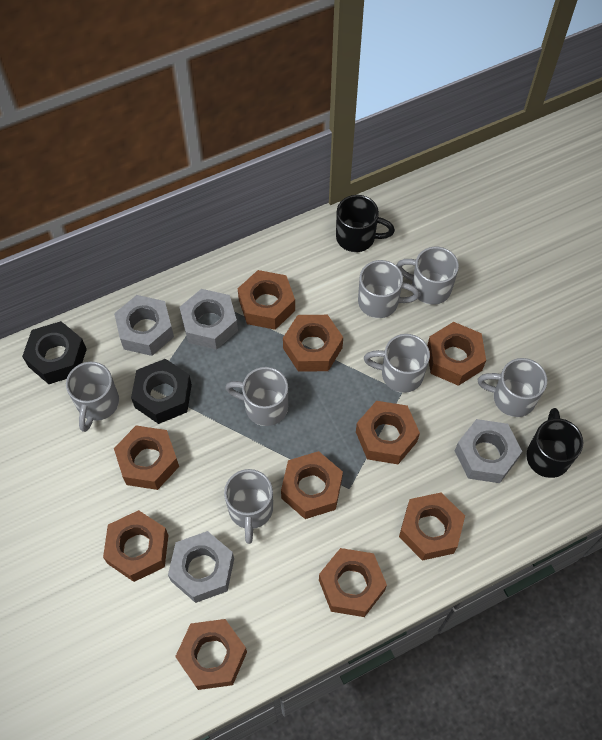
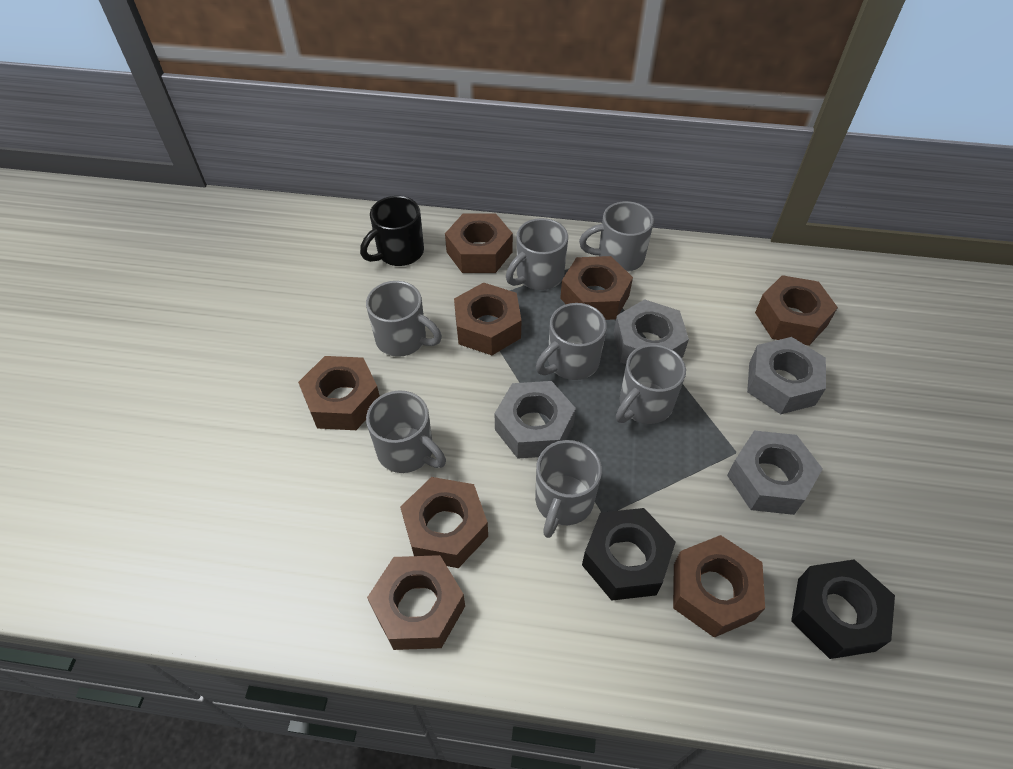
black mug: [336,195,395,252] [526,408,583,478] = 2 -> [360,196,424,266] = 1
brown nut: [103,510,168,582] [114,426,179,490] [175,619,247,690] [238,270,295,330] [281,451,343,519] [283,315,343,372] [319,548,387,617] [356,401,420,464] [399,493,465,561] [427,322,486,386] = 10 -> [298,356,380,430] [367,555,465,650] [400,477,488,568] [445,213,513,273] [454,282,522,355] [560,256,633,320] [673,535,765,638] [755,275,838,346] = 8

